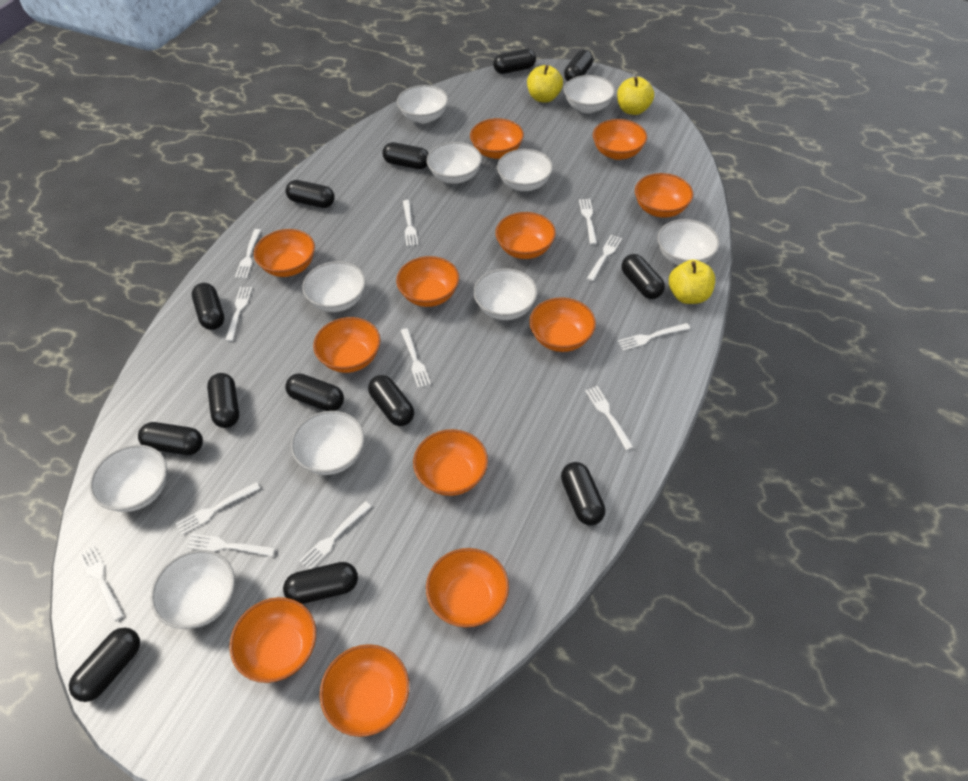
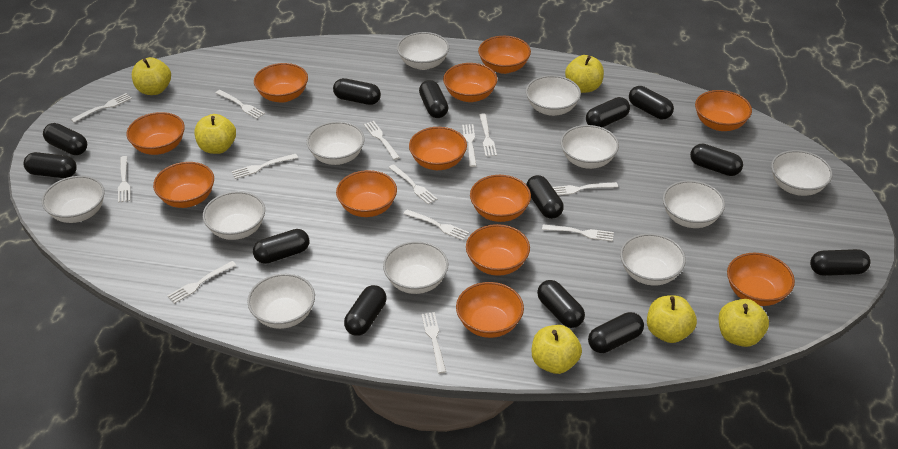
white bowl: [90,445,167,512] [151,550,235,629] [291,411,364,475] [302,261,366,312] [397,85,448,124] [427,142,482,184] [473,268,538,320] [497,149,553,191] [564,75,615,113] [658,219,720,266] = 10 -> [42,176,105,223] [203,191,265,240] [247,274,315,329] [307,122,365,165] [383,241,448,294] [397,32,449,70] [526,75,581,116] [561,125,619,169] [620,234,686,286] [663,181,725,228] [771,150,833,196] = 11
white fork: [79,545,124,621] [176,482,260,535] [186,534,275,557] [225,287,252,341] [235,229,261,279] [299,501,372,569] [401,328,431,388] [403,200,418,247] [579,199,597,245] [585,386,633,450] [587,235,622,281] [618,323,690,351] = 12 -> [71,93,132,122] [118,156,130,203] [167,261,236,304] [216,90,265,119] [232,154,298,179] [364,121,400,160] [388,164,437,204] [404,210,469,240] [421,312,446,374] [462,124,477,167] [479,114,497,157] [542,224,614,242] [553,182,618,195] = 13
yellow apple: [527,65,563,103] [617,77,654,115] [669,260,715,304] = 3 -> [132,57,171,95] [195,114,236,154] [532,325,582,374] [565,55,604,93] [647,295,697,343] [719,299,769,347] = 6

